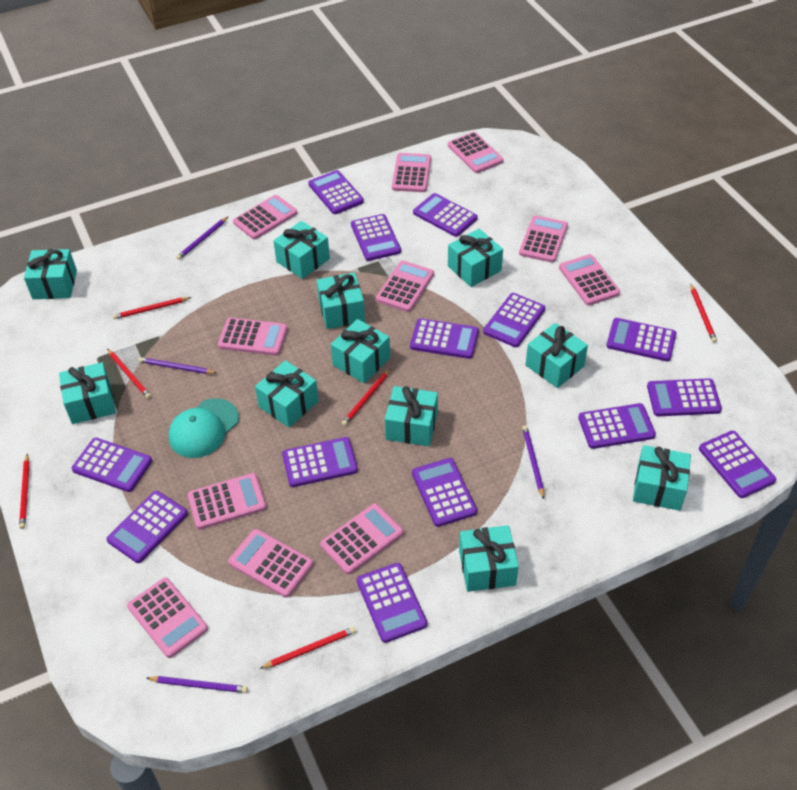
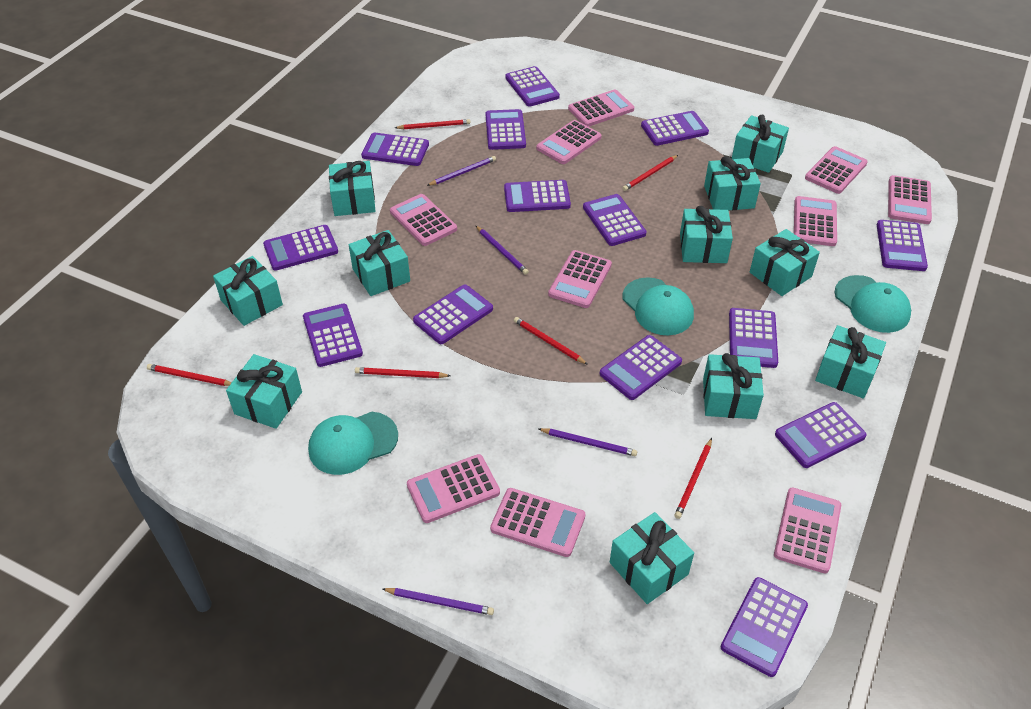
pink calculator: [127,577,208,658] [187,473,266,530] [218,317,288,356] [228,529,313,598] [233,195,298,239] [320,503,403,574] [376,261,434,312] [392,153,431,192] [448,132,503,173] [519,215,568,263] [559,254,620,305] = 11 -> [390,194,457,246] [407,454,500,523] [490,488,585,557] [536,120,602,164] [548,250,612,308] [568,89,634,127] [774,488,841,573] [794,196,837,246] [805,146,868,194] [888,175,932,224] = 10
turquoise cap: [168,398,239,458] = 1 -> [308,412,398,475] [622,277,694,335] [834,275,911,333] = 3

